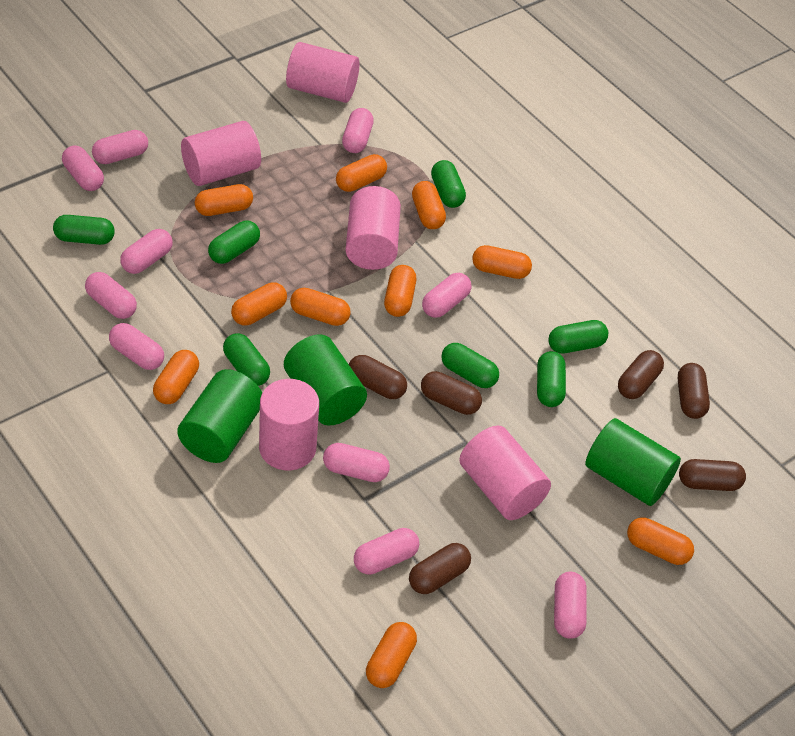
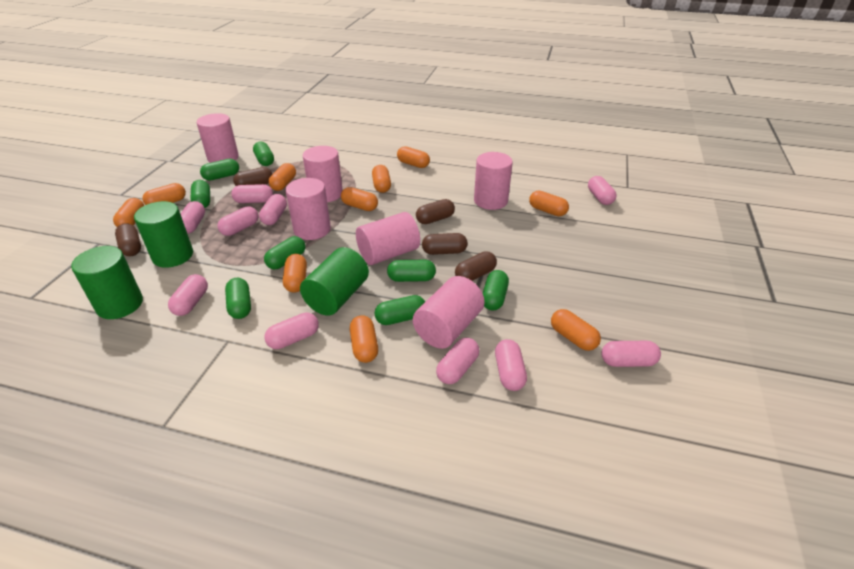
brown capsule: [349,355,407,399] [409,543,471,594] [421,371,482,415] [618,350,664,399] [677,363,710,419] [679,459,746,491] = 6 -> [115,223,141,256] [233,167,272,186] [416,199,455,224] [422,233,467,255] [455,251,497,281] = 5
green capsule: [53,215,115,245] [208,221,260,264] [223,333,270,386] [431,160,466,208] [441,343,499,388] [537,351,566,407] [548,320,608,354] = 7 -> [191,180,210,208] [200,159,239,181] [225,278,251,319] [253,141,274,166] [264,236,305,269] [374,295,425,325] [387,260,436,282] [483,270,509,311] = 8
pink cylinder: [181,121,261,186] [259,379,319,471] [286,42,359,103] [345,186,401,270] [459,425,551,520] = 5 -> [197,113,239,163] [285,178,331,240] [303,146,343,202] [356,212,420,265] [413,276,485,349] [474,152,513,210] = 6

